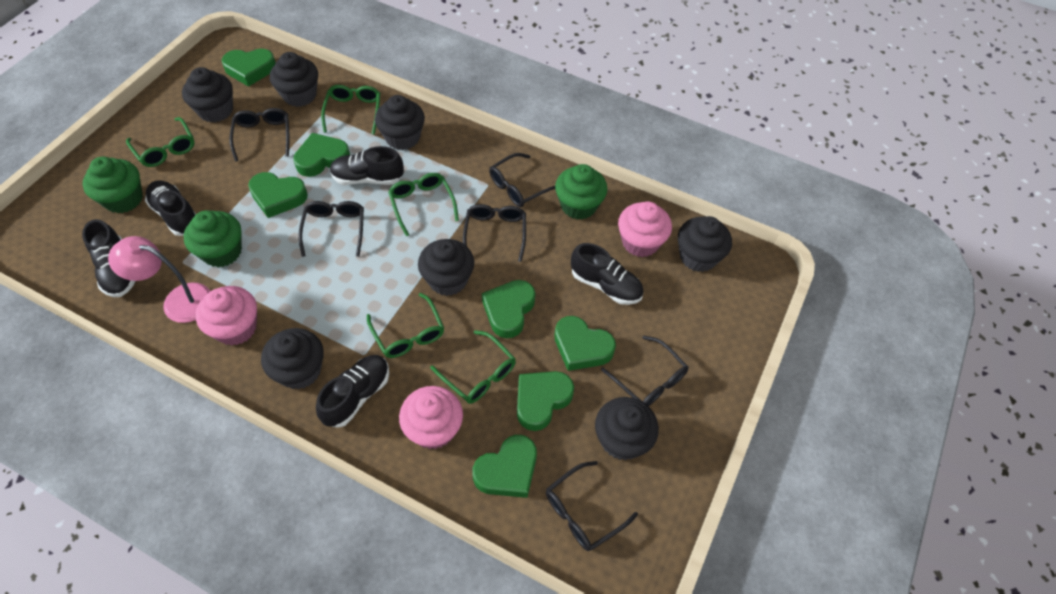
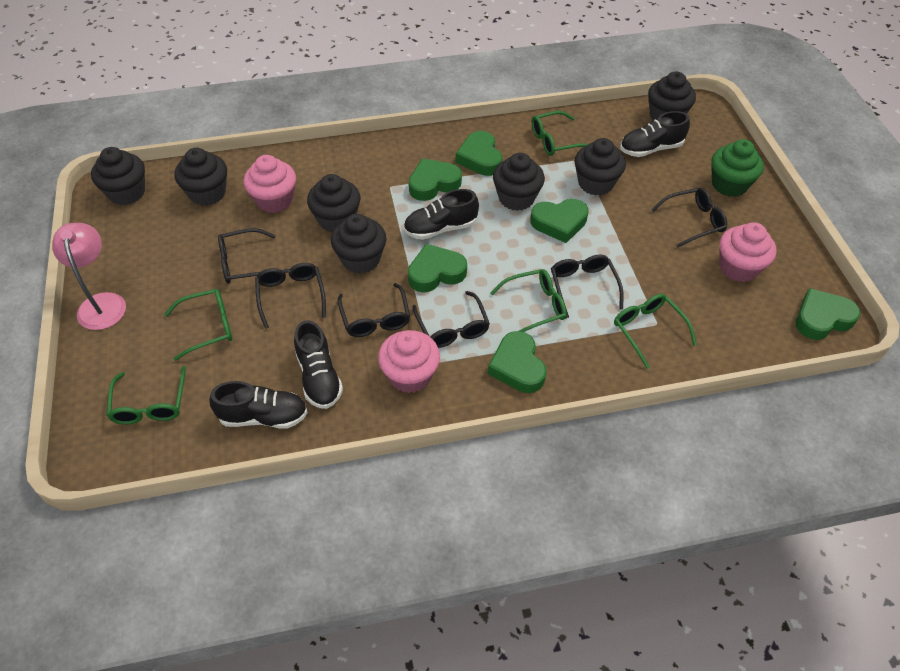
black shoe: [82,219,135,297] [145,180,196,236] [316,355,389,428] [330,146,404,185] [571,243,644,305] = 5 -> [209,381,308,429] [294,320,343,409] [404,189,479,240] [620,111,690,157] = 4
green cupcake: [83,157,143,213] [184,210,242,267] [555,164,607,220] = 3 -> [711,139,764,197] = 1
green heart: [222,49,276,87] [248,172,308,218] [293,133,350,177] [472,435,537,498] [482,280,535,338] [517,371,574,431] [554,316,616,371] = 7 -> [408,244,467,292] [409,158,462,201] [456,131,503,176] [488,331,547,393] [530,199,589,243] [796,288,860,340] = 6

